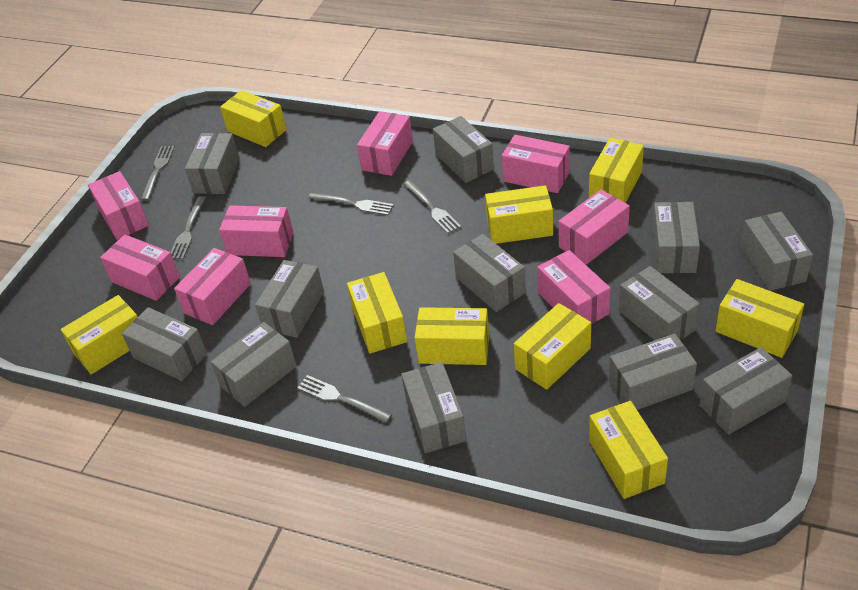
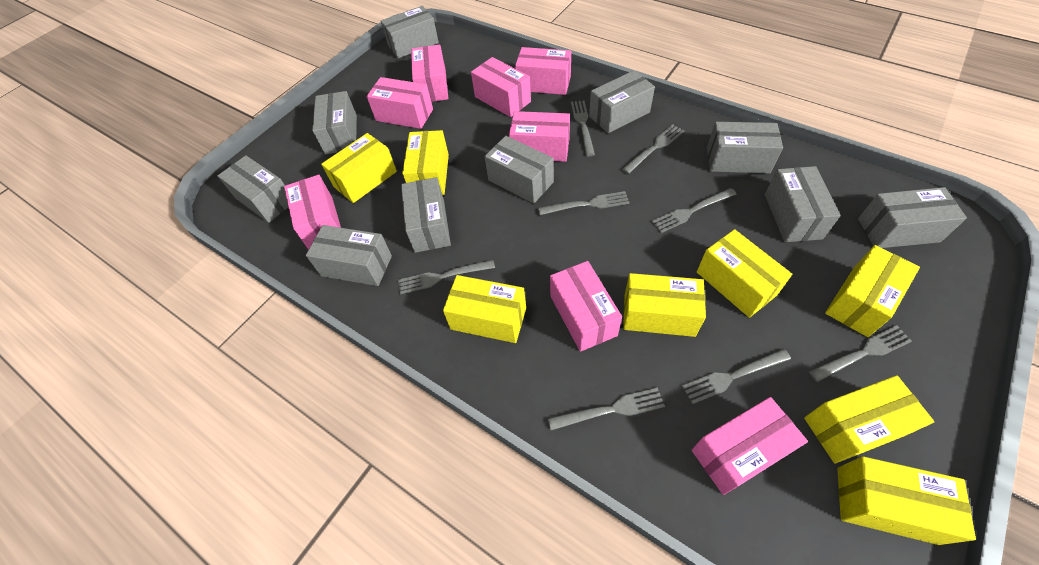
grey box: [122,307,207,381] [185,133,240,194] [211,322,297,407] [255,260,324,338] [401,362,466,453] [433,116,494,183] [453,234,526,312] [609,333,697,410] [619,266,700,341] [652,202,700,273] [699,347,792,435] [741,212,813,291] = 12 -> [218,155,288,223] [306,225,392,286] [312,91,357,154] [381,6,439,58] [401,177,451,253] [484,136,554,204] [589,70,655,133] [707,122,783,174] [765,166,841,242] [858,187,967,248] = 10
grey fork: [141,146,175,201] [171,196,206,259] [297,375,392,423] [308,192,394,215] [404,180,461,234] = 5 -> [398,260,495,295] [538,191,630,215] [548,388,665,430] [571,100,595,156] [622,124,684,174] [652,188,737,233] [682,349,791,404] [809,325,912,382] = 8
yellow box: [61,295,138,374] [220,90,287,147] [347,272,407,354] [415,307,489,365] [485,185,553,244] [514,303,591,390] [589,138,644,203] [589,401,668,499] [716,279,804,358] = 9 -> [321,133,397,203] [402,130,449,195] [443,275,526,343] [623,273,706,337] [697,229,792,318] [804,375,935,464] [825,245,920,337] [837,456,976,545] = 8

